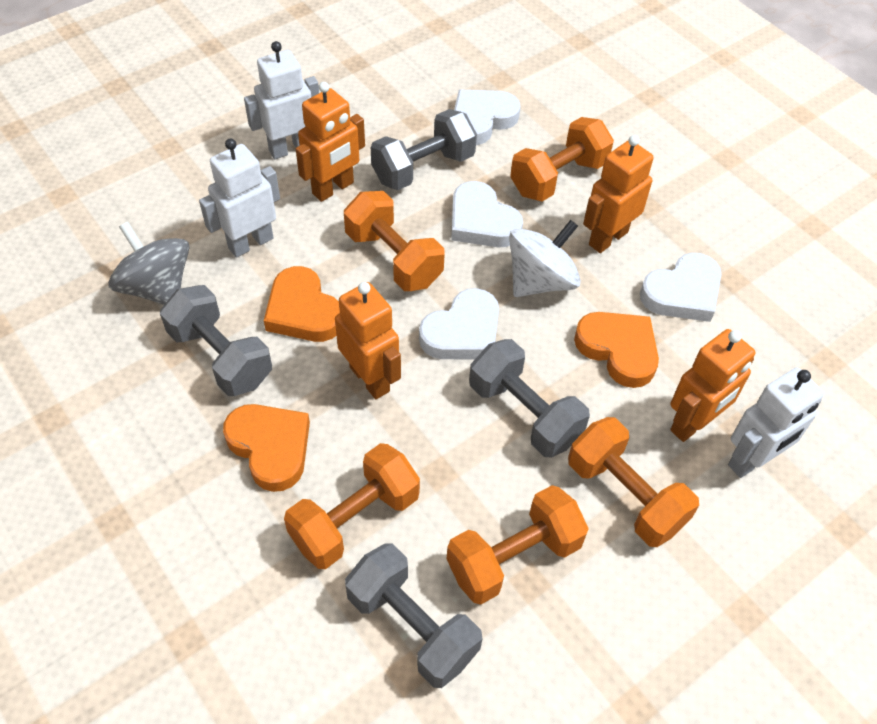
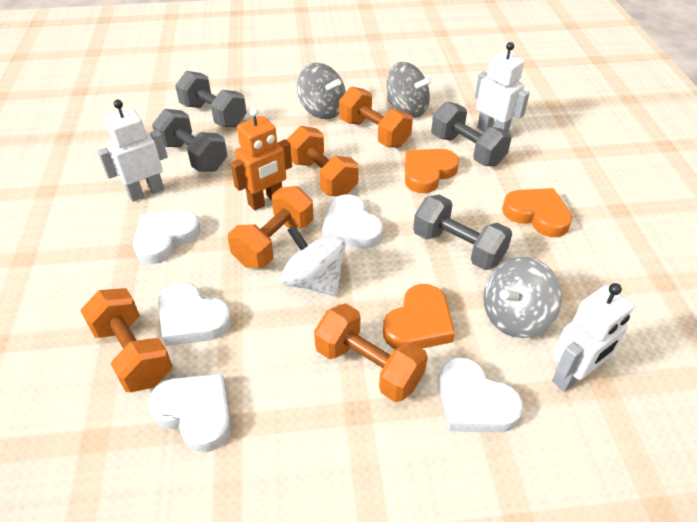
grey spinning top: [108,222,190,305] = 1 -> [297,63,346,120] [387,62,433,118] [483,257,562,338] = 3
orange robot: [296,82,365,202] [335,282,401,399] [583,135,654,253] [670,329,755,442] = 4 -> [230,107,292,211] = 1
white heart: [419,288,499,359] [451,181,523,247] [454,90,521,145] [640,253,722,322] = 4 -> [133,210,201,264] [148,374,231,452] [158,282,232,346] [322,194,383,249] [438,357,523,433] = 5

